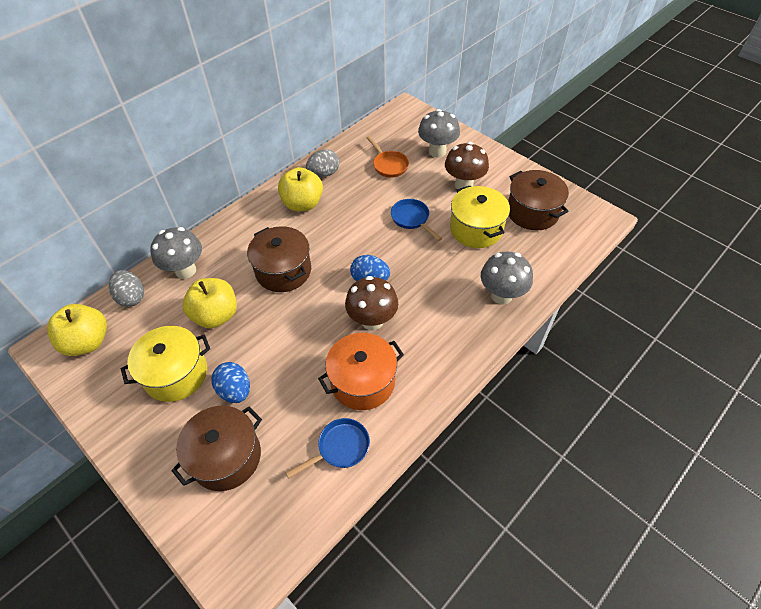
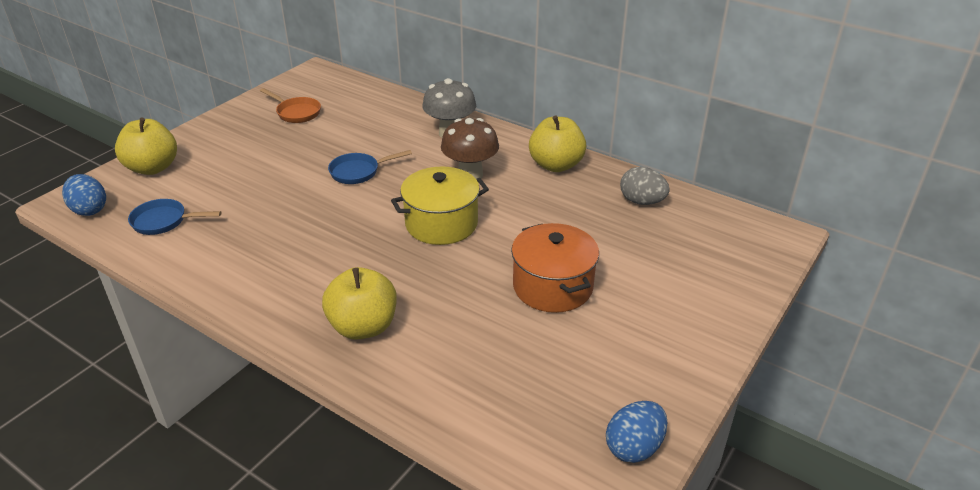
brown mushroom: [345,276,398,331] [445,142,489,189] = 2 -> [441,118,499,179] = 1
brown pot: [171,406,262,491] [247,226,311,292] [508,170,569,230] = 3 -> none = 0
grey egg: [109,270,144,307] [306,149,339,177] = 2 -> [620,167,670,205] = 1
grey mushroom: [150,227,202,279] [418,109,460,157] [481,252,533,305] = 3 -> [422,78,476,138] = 1
yellow pot: [121,326,210,402] [450,186,510,248] = 2 -> [391,167,489,245] = 1

